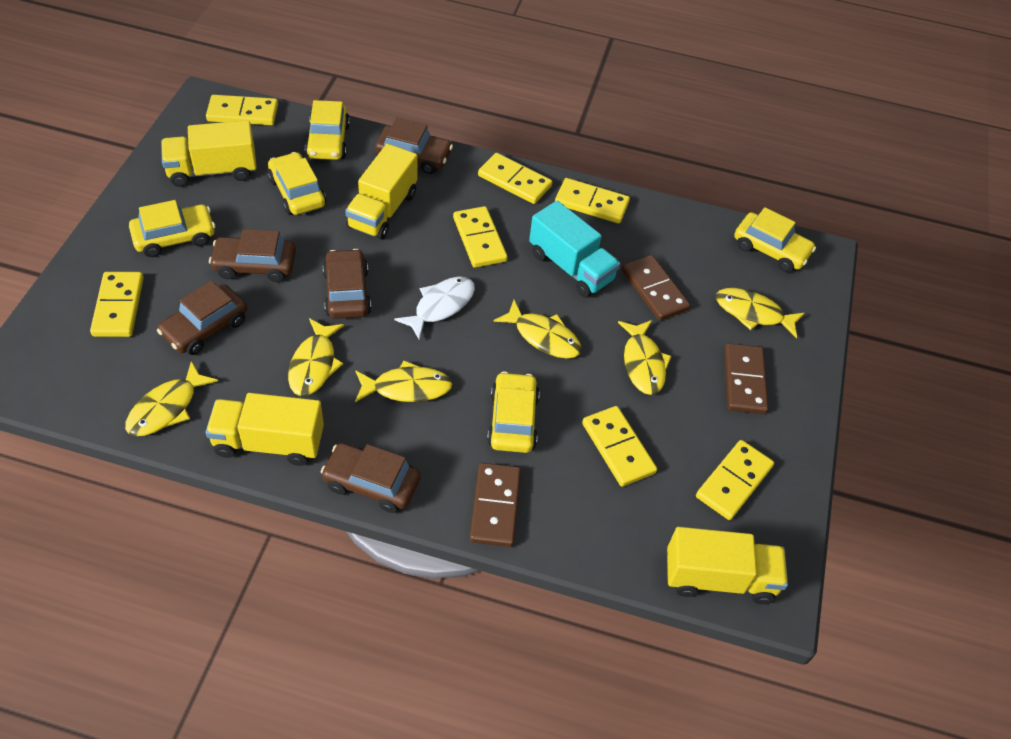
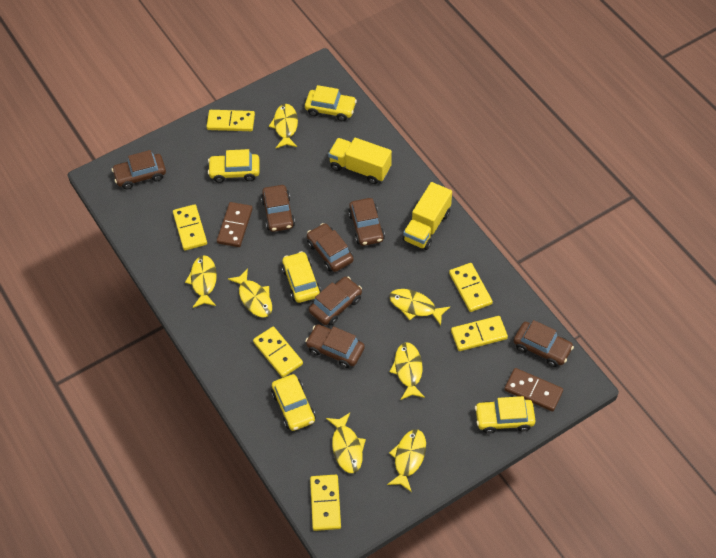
brown car: [157,281,247,355] [209,229,296,282] [321,443,421,513] [323,249,371,319] [375,118,453,174] = 5 -> [112,150,166,189] [261,185,295,232] [305,324,365,368] [307,223,354,272] [309,277,362,326] [348,198,385,246] [514,320,574,367] = 7
brown domino: [470,463,521,547] [622,255,690,321] [724,343,768,414] = 3 -> [217,202,253,247] [504,368,563,412] = 2
turquoise truck: [529,200,620,298] = 1 -> none = 0
white fish: [394,277,475,340] = 1 -> none = 0
yellow domino: [90,272,144,337] [206,95,278,125] [453,206,508,268] [478,153,552,204] [555,178,630,224] [582,406,657,487] [696,440,774,520] = 7 -> [173,204,207,250] [206,110,255,131] [253,327,303,378] [310,475,341,531] [449,263,493,312] [451,316,508,351] = 6
yellow fish: [125,361,218,436] [288,318,344,396] [355,361,453,402] [494,300,582,359] [618,320,671,395] [716,288,805,339] = 6 -> [185,255,217,308] [228,268,272,318] [269,104,298,148] [326,413,366,473] [387,429,426,492] [389,289,450,325] [390,342,425,400] = 7
yellow truck: [161,120,257,187] [206,393,324,466] [345,144,417,240] [667,527,788,604] = 4 -> [328,138,392,184] [403,182,452,250] = 2

